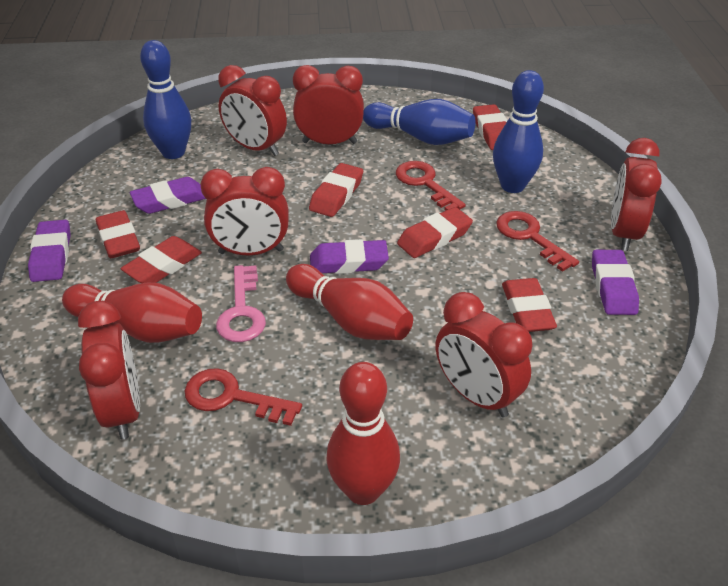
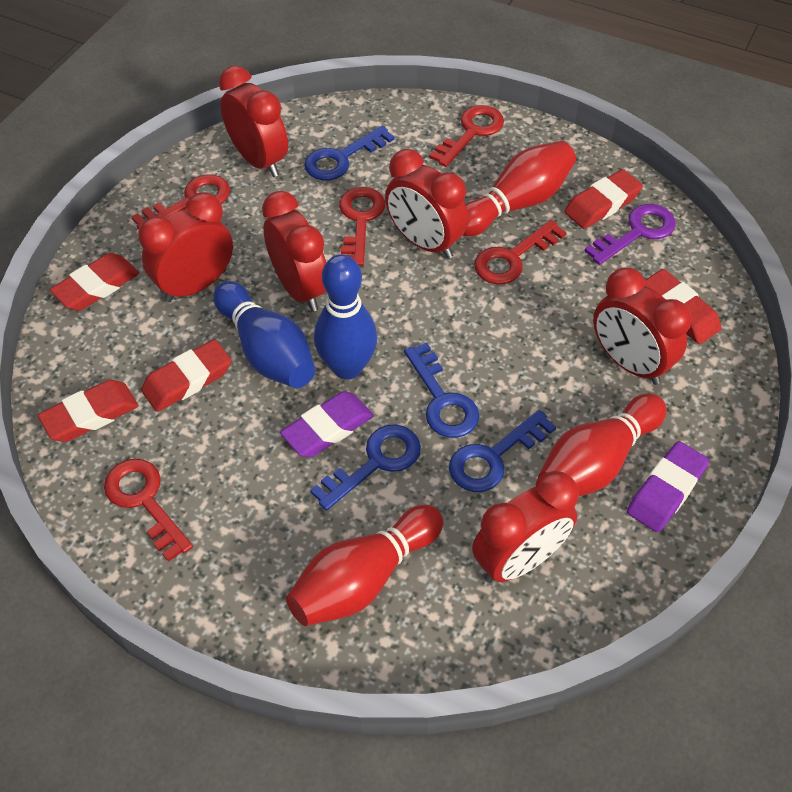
blue bowling pin: [140,40,191,159] [363,99,475,145] [493,70,544,193] = 3 -> [213,281,315,388] [314,254,377,380] = 2
blue key: none = 0 -> [304,125,395,181] [310,424,421,511] [404,343,479,438] [449,410,556,492] = 4
pink key: [216,265,266,342] = 1 -> none = 0
purple eraser: [28,220,71,282] [130,177,206,214] [310,239,389,274] [592,250,639,315] = 4 -> [280,391,374,457] [627,441,709,533] = 2
purple key: none = 0 -> [584,204,676,265] = 1
red eraser: [96,210,140,258] [121,236,202,283] [309,163,363,217] [397,207,473,258] [473,104,508,150] [502,278,557,332] = 6 -> [38,380,138,442] [50,253,139,311] [141,339,232,412] [564,169,643,229] [645,269,722,344] = 5
red key: [185,368,302,426] [396,161,466,211] [496,211,579,272] = 3 -> [104,459,193,562] [131,175,230,229] [339,187,385,266] [429,105,504,167] [474,220,567,284] = 5

